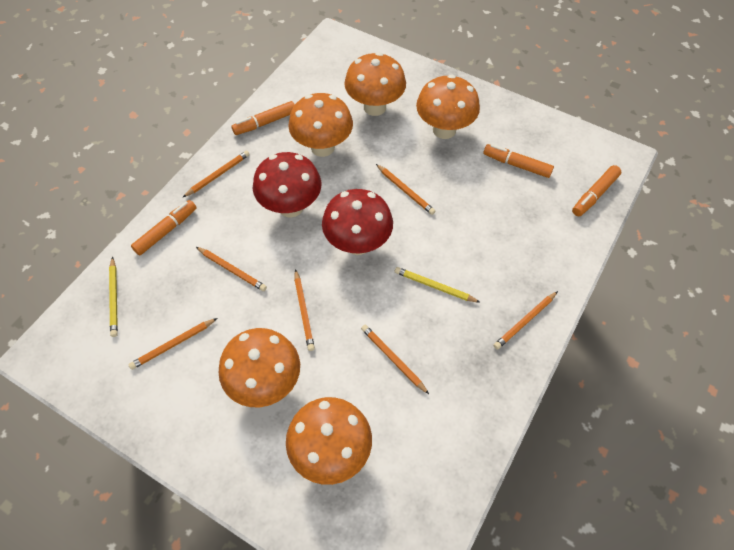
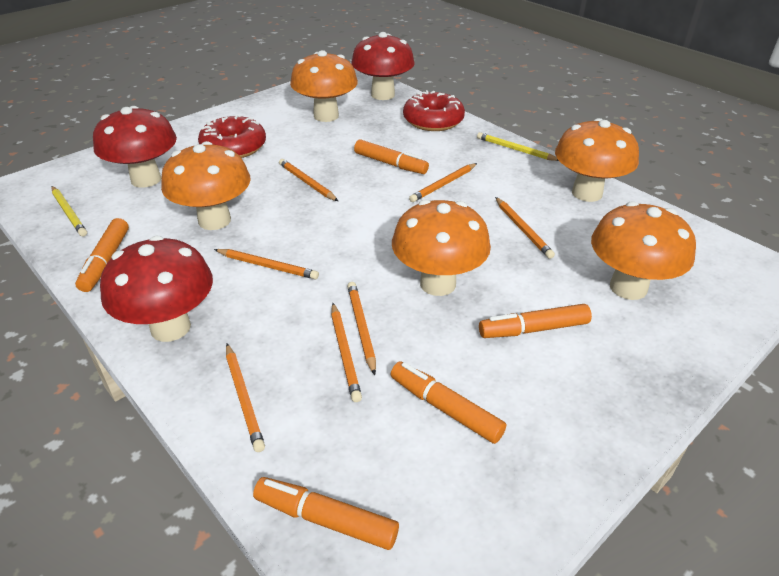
orange marker: [131,200,196,255] [231,101,295,135] [483,144,554,178] [572,165,621,216] = 4 -> [75,218,129,292] [253,477,399,550] [354,139,429,174] [391,361,506,444] [479,304,592,338] = 5
red donut: none = 0 -> [198,114,266,158] [403,90,465,131] = 2
red mushroom: [253,152,321,218] [322,189,393,255] = 2 -> [93,106,177,188] [100,235,213,342] [351,32,415,100] = 3

